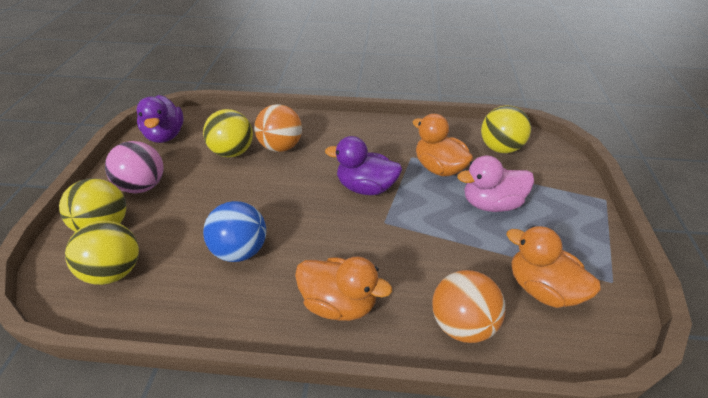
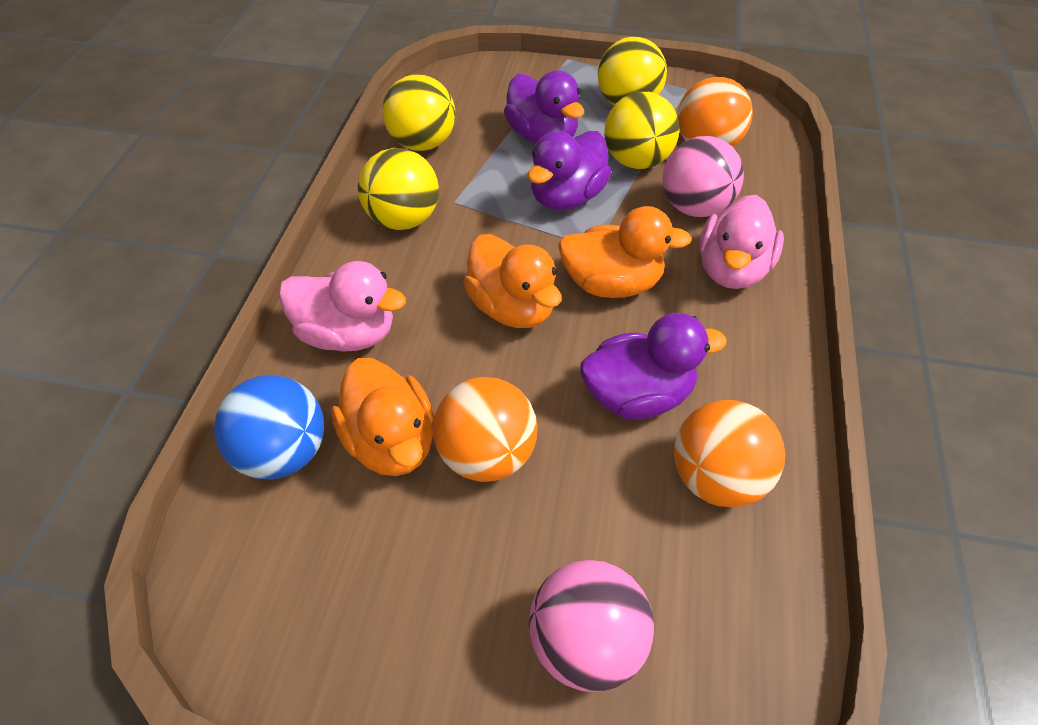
orange ball: [254,104,302,152] [432,270,506,343] = 2 -> [433,377,537,482] [674,400,785,508] [678,77,753,147] = 3
pink ball: [105,141,164,193] = 1 -> [529,560,654,692] [662,136,744,217] = 2
pink duck: [457,156,534,212] = 1 -> [279,261,406,352] [699,195,784,289] = 2
purple duck: [137,95,184,143] [325,136,402,195] = 2 -> [504,70,584,144] [528,131,612,210] [580,313,727,420] = 3

